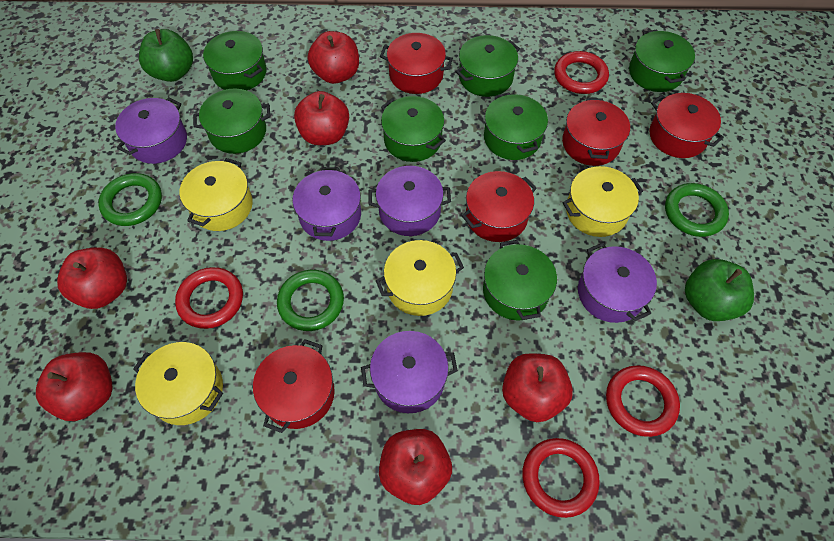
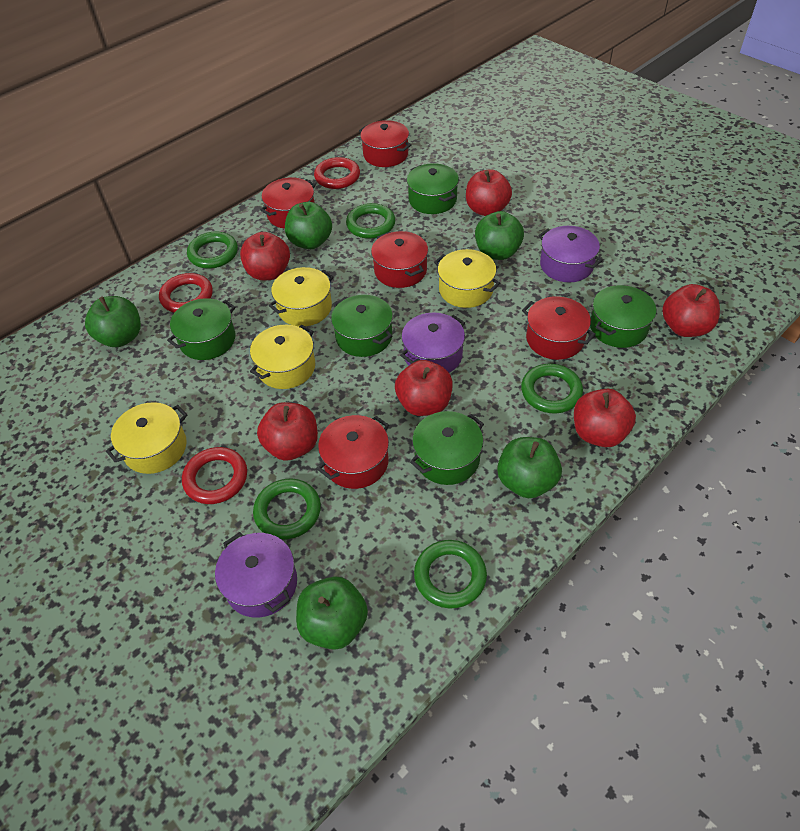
green apple: [139,29,193,82] [685,259,754,321] = 2 -> [85,296,141,347] [285,202,332,249] [296,576,368,650] [475,211,524,260] [497,437,562,498] = 5
green pot: [193,88,271,154] [203,31,267,90] [381,96,446,162] [455,35,520,97] [483,240,557,320] [484,93,548,160] [629,30,695,92] = 7 -> [167,298,235,360] [331,295,393,357] [407,163,459,214] [410,411,484,485] [590,285,656,348] = 5
green ring: [98,173,162,226] [277,270,344,331] [665,183,729,237] = 3 -> [187,231,238,269] [253,479,321,540] [346,203,395,239] [414,540,487,608] [521,364,583,414] = 5
purple pot: [115,97,187,164] [292,167,361,241] [361,331,458,413] [369,166,451,236] [578,243,657,323] = 5 -> [215,532,297,617] [400,313,465,373] [538,226,603,282] = 3
red ring: [175,267,243,329] [522,438,600,518] [554,51,609,94] [606,365,680,437] = 4 -> [159,273,213,313] [182,447,247,504] [314,157,360,189] = 3

